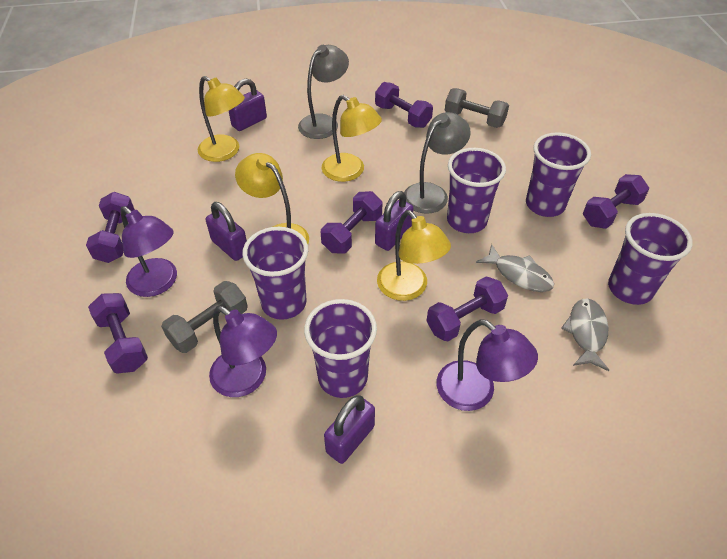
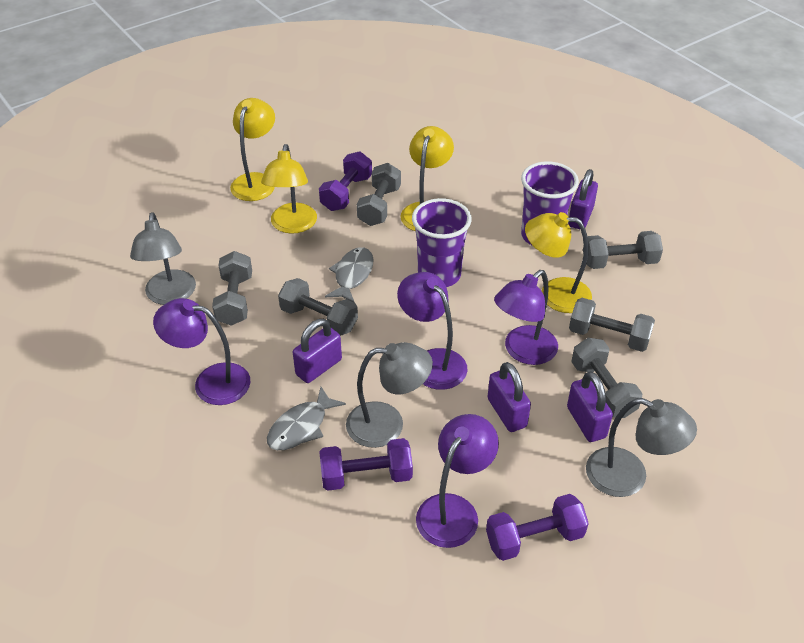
grey dumbbell: [161,281,248,353] [445,88,509,128] = 2 -> [212,251,252,326] [278,278,358,336] [357,163,401,226] [569,298,655,352] [571,338,643,418] [583,231,663,269] = 6
grey lamp: [298,45,349,139] [404,112,471,214] = 2 -> [130,212,196,305] [346,342,433,448] [586,398,697,497] = 3
purple cup: [242,227,308,320] [304,299,377,398] [447,148,506,233] [526,132,591,217] [608,213,693,305] = 5 -> [412,198,472,287] [521,162,579,246] = 2
purple dumbbell: [86,192,135,263] [88,293,148,374] [321,191,382,254] [375,82,433,128] [427,276,508,342] [583,174,649,229] = 6 -> [319,151,372,211] [319,438,413,491] [486,494,589,561] = 3
purple lamp: [121,206,177,297] [209,306,277,397] [437,319,538,411] = 3 -> [153,298,251,405] [397,272,467,390] [416,414,499,548] [494,270,558,365] = 4

